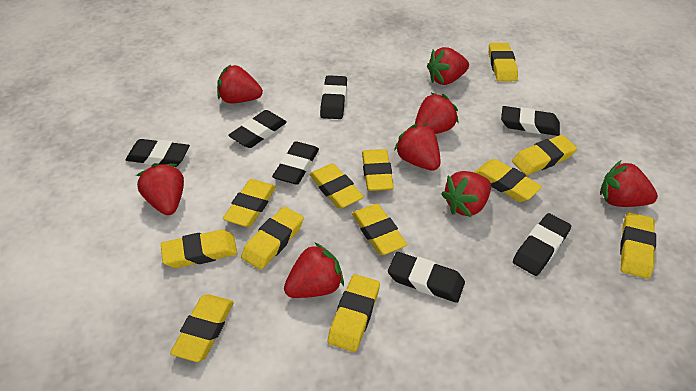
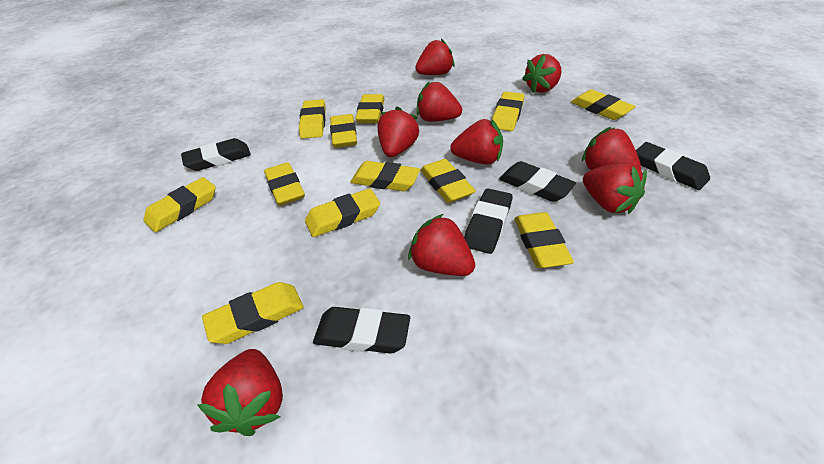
black eraser: [126,139,190,167] [228,110,287,148] [272,141,319,185] [320,75,347,119] [388,252,465,303] [501,106,560,136] [513,213,571,276] = 7 -> [181,138,251,171] [313,307,410,354] [464,188,512,254] [499,161,576,202] [636,142,710,190] = 5
red strawberry: [136,163,184,215] [217,65,263,104] [284,242,344,298] [394,123,441,171] [415,92,459,134] [427,47,469,85] [441,171,491,217] [600,161,658,207] = 8 -> [197,349,283,436] [378,106,419,157] [408,214,475,276] [415,38,455,75] [417,81,462,122] [450,119,503,164] [522,54,562,93] [582,127,641,170] [583,162,647,214] = 9

